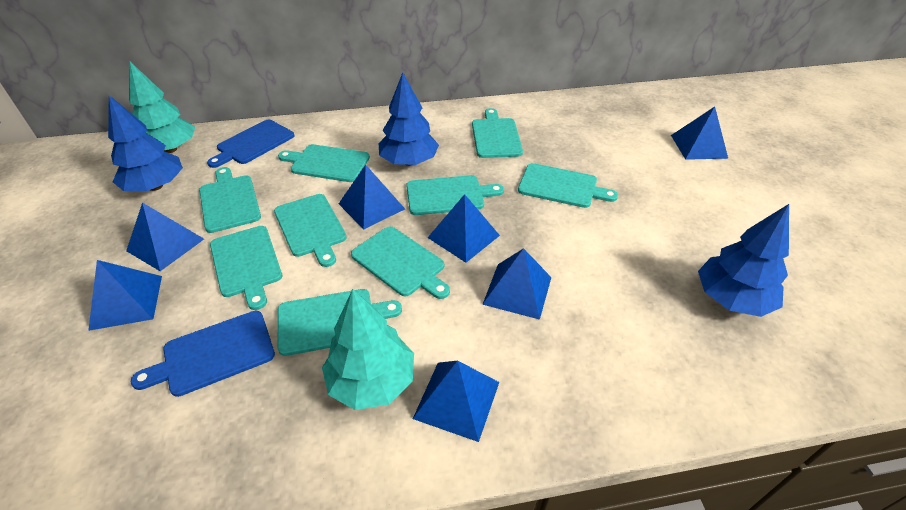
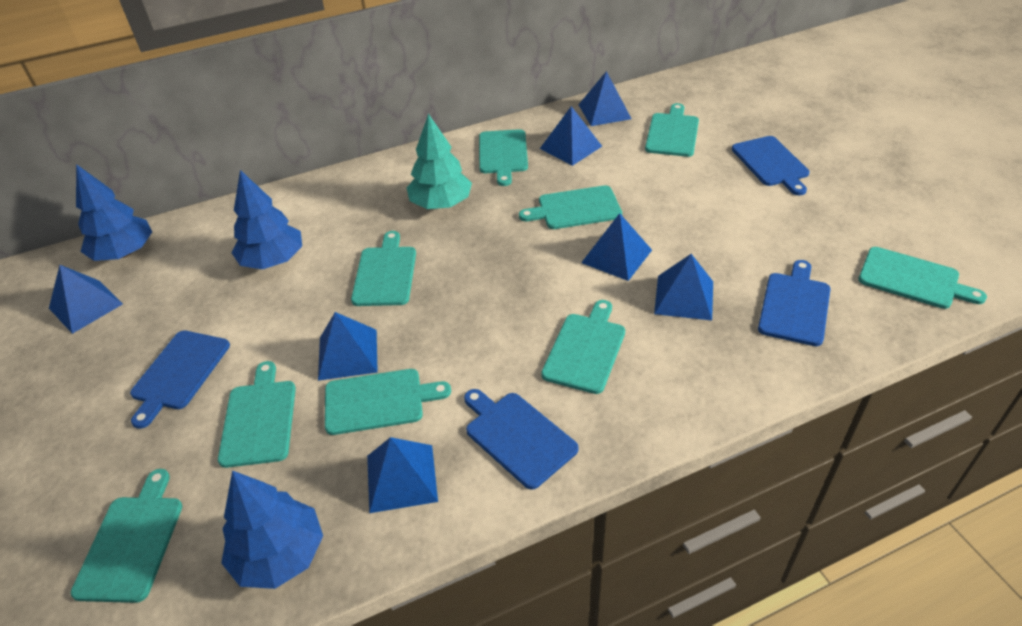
blue cutting board: [131,311,275,397] [207,120,294,168] = 2 -> [130,330,230,429] [464,389,579,490] [732,136,810,195] [758,260,830,346] = 4
turquoise tree: [129,62,195,153] [322,289,414,410] = 2 -> [407,114,472,209] = 1

